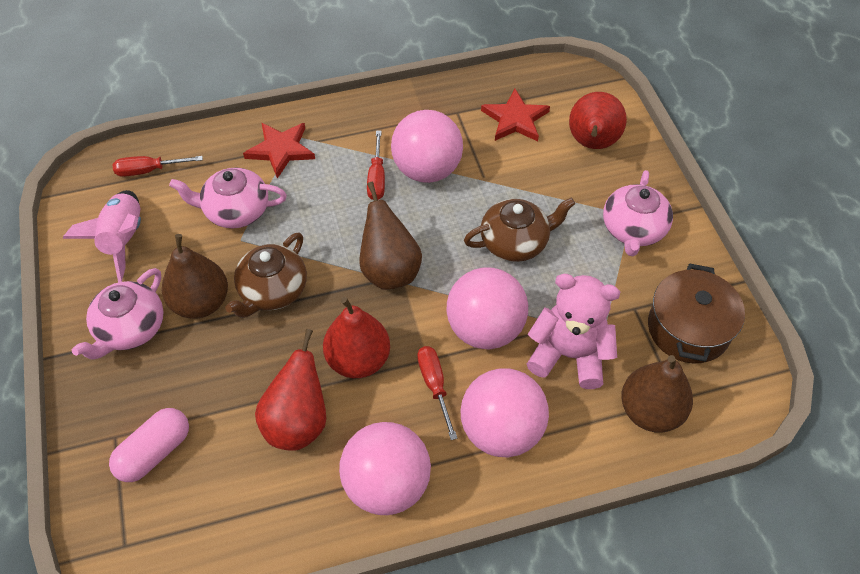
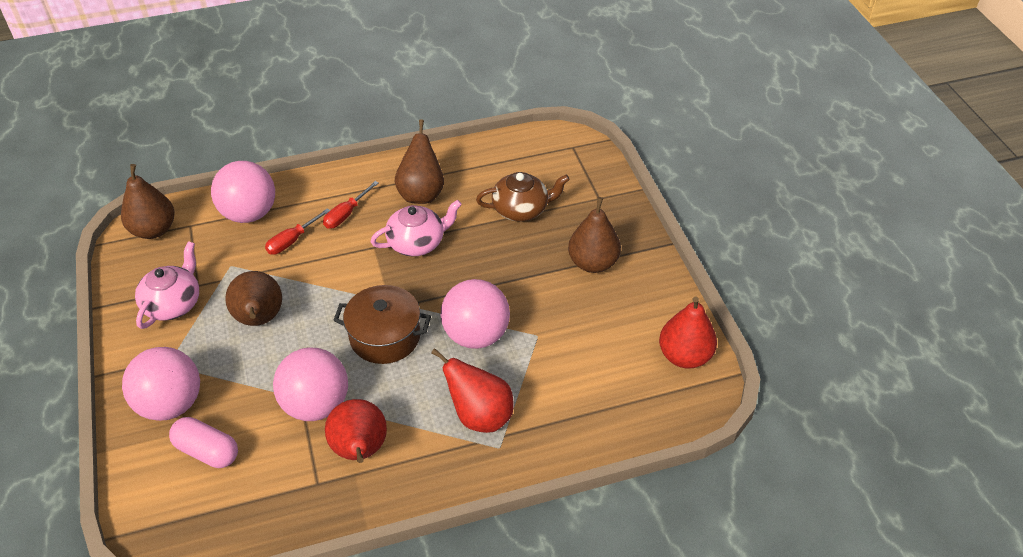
brown pear: [162,234,228,319] [359,182,422,290] [621,355,693,433] = 3 -> [121,164,175,239] [225,271,282,326] [395,119,444,204] [568,197,621,273] = 4
brown teapot: [225,232,307,318] [464,198,575,262] = 2 -> [476,172,570,222] = 1
pink rocket: [63,190,141,282] = 1 -> none = 0
pink teapot: [72,268,164,360] [169,167,287,228] [603,170,673,256] = 3 -> [135,241,199,329] [370,200,462,256] = 2
pink teddy bear: [527,274,620,389] = 1 -> none = 0
red screwdriver: [112,156,203,177] [367,131,385,200] [417,346,457,440] = 3 -> [265,208,330,255] [323,181,379,229] = 2
red star: [243,123,315,179] [481,89,550,141] = 2 -> none = 0

